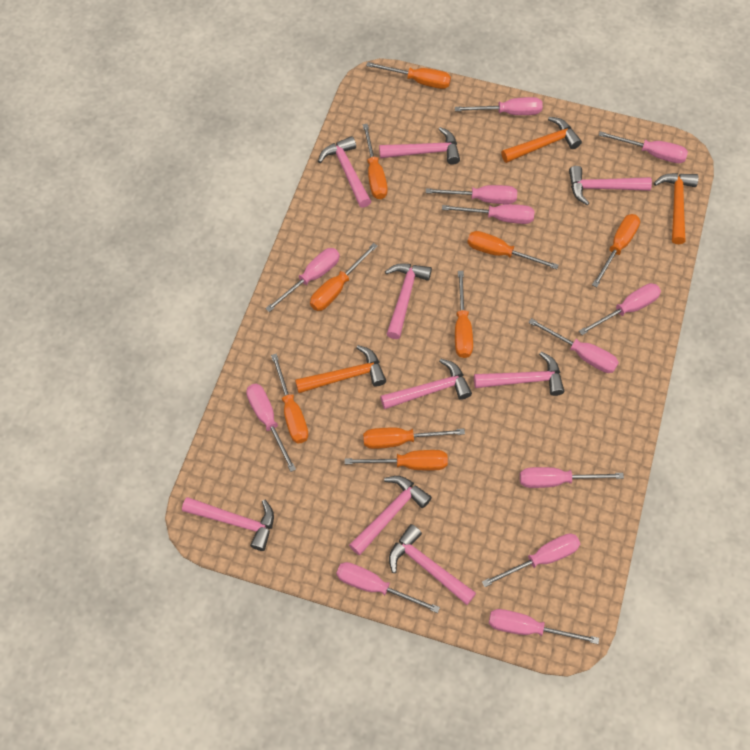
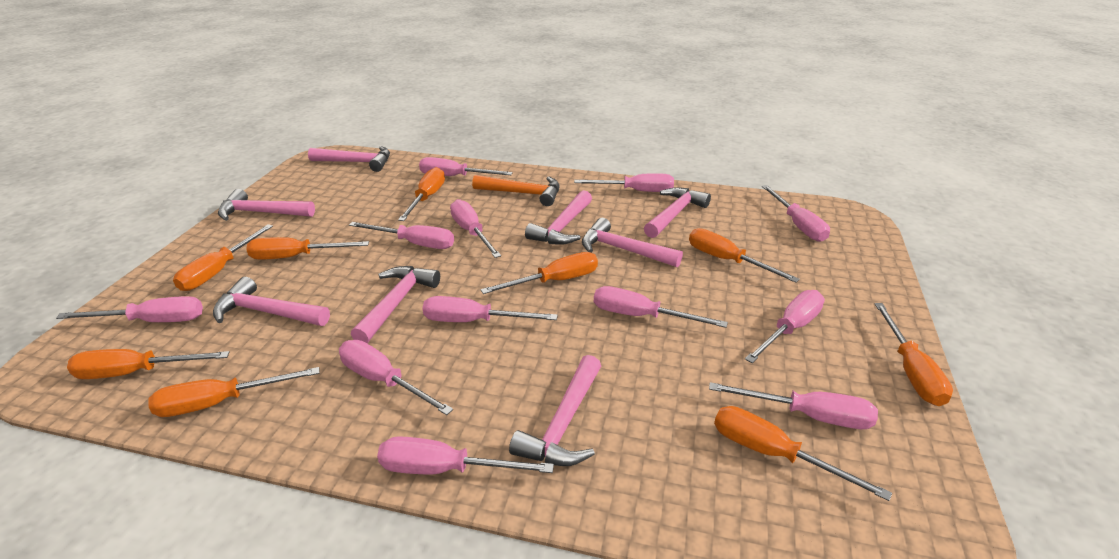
orange hammer: [295,345,386,393] [501,117,582,163] [654,173,699,244] = 3 -> [472,175,560,206] = 1
pink hammer: [182,497,274,551] [318,136,371,208] [349,476,432,555] [379,127,460,165] [380,359,472,409] [385,263,432,339] [389,524,476,605] [474,352,564,396] [569,166,652,205] = 9 -> [213,277,330,326] [218,189,315,221] [308,146,390,172] [351,266,440,343] [509,355,601,466] [525,190,592,245] [582,218,683,267] [644,187,711,238] = 8

